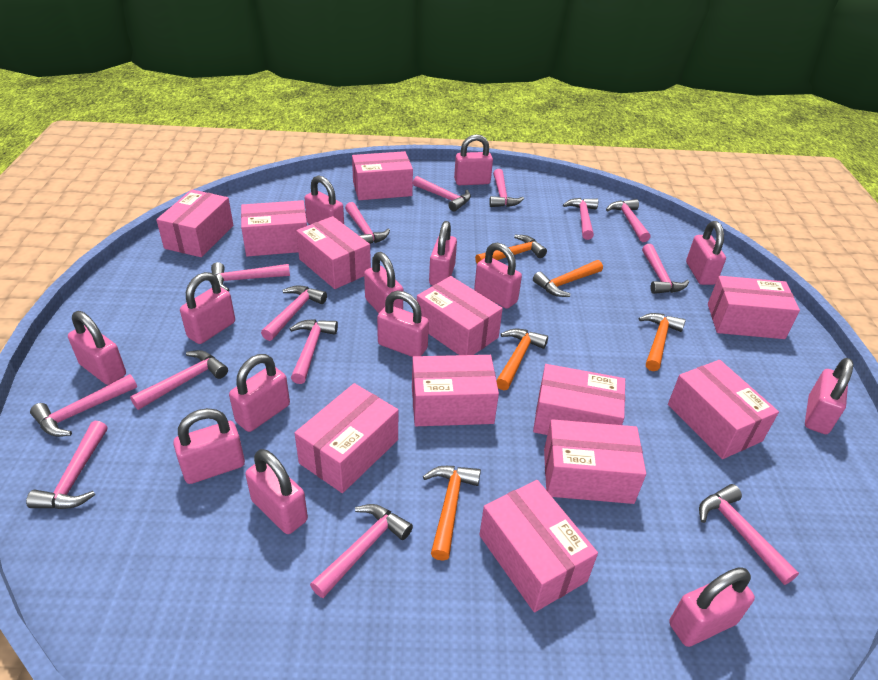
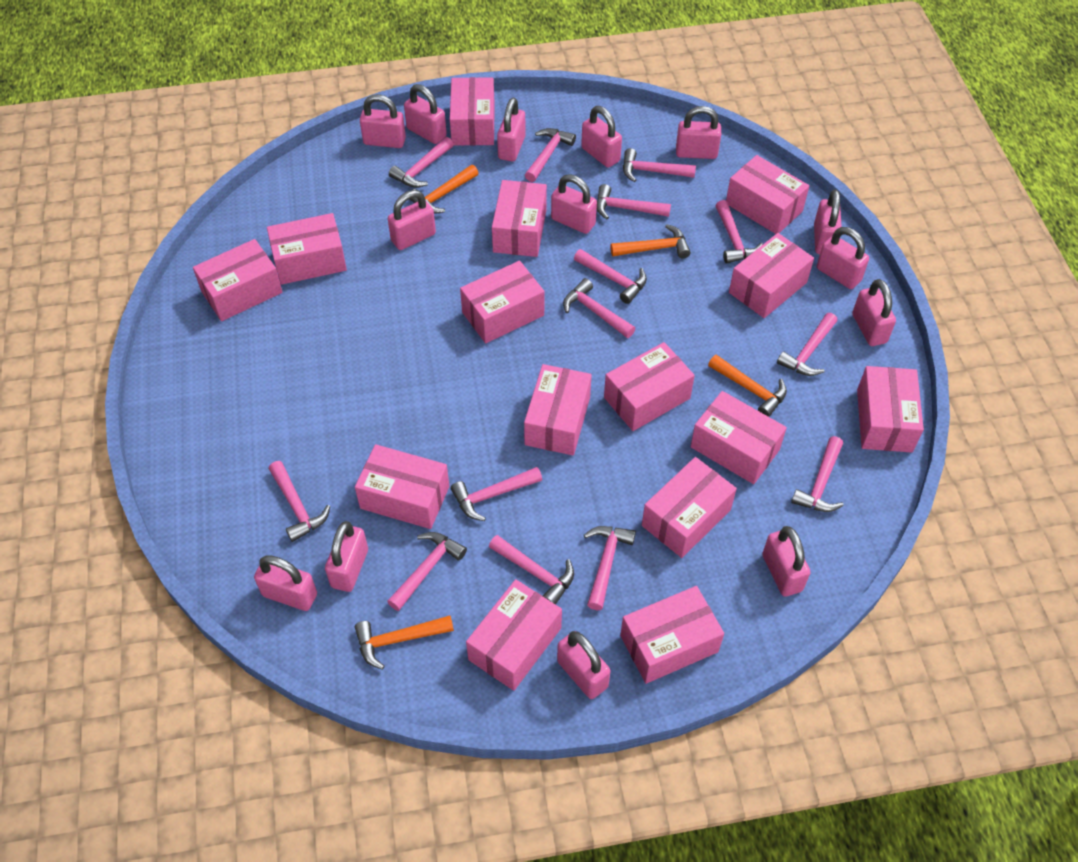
orange hammer: [423,466,481,561] [475,235,547,263] [496,329,548,390] [533,260,603,297] [639,313,686,371] = 5 -> [355,616,454,670] [409,165,479,214] [611,224,691,259] [708,355,787,417] = 4
pink box: [156,190,234,257] [241,200,307,257] [295,383,398,493] [296,216,371,289] [352,151,413,200] [412,355,499,426] [417,276,503,355] [479,480,598,612] [533,364,625,435] [544,419,646,504] [668,360,779,459] [708,276,800,339] = 12 -> [193,239,283,321] [267,213,347,285] [355,444,449,529] [450,77,495,145] [460,261,544,343] [466,579,562,691] [492,180,547,257] [524,364,592,455] [604,342,695,431] [620,586,724,684] [642,457,737,558] [691,391,787,484] [726,155,809,234] [729,233,814,318] [857,366,924,453] = 15

